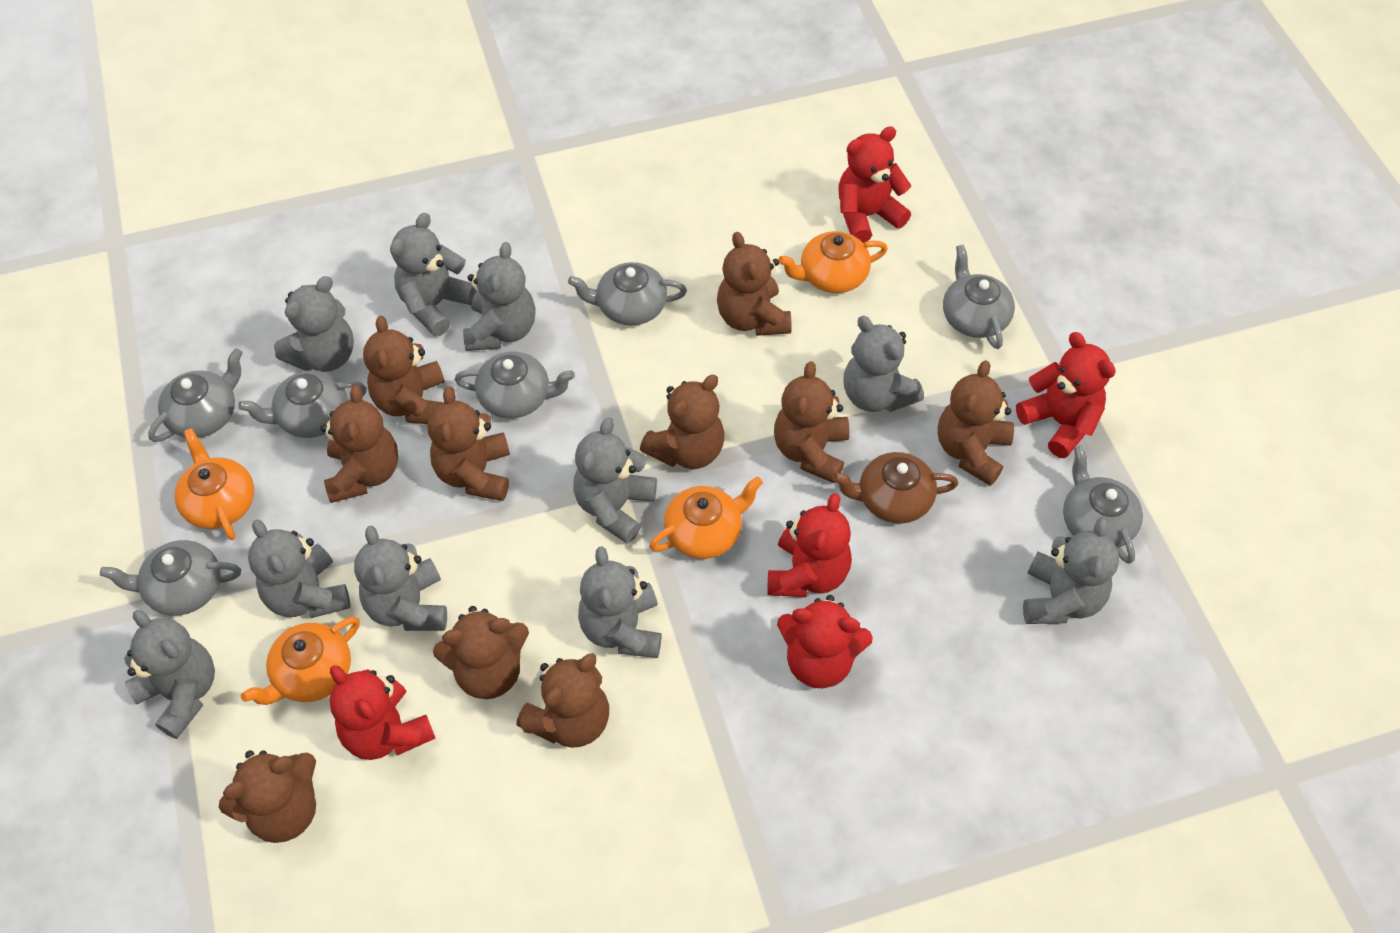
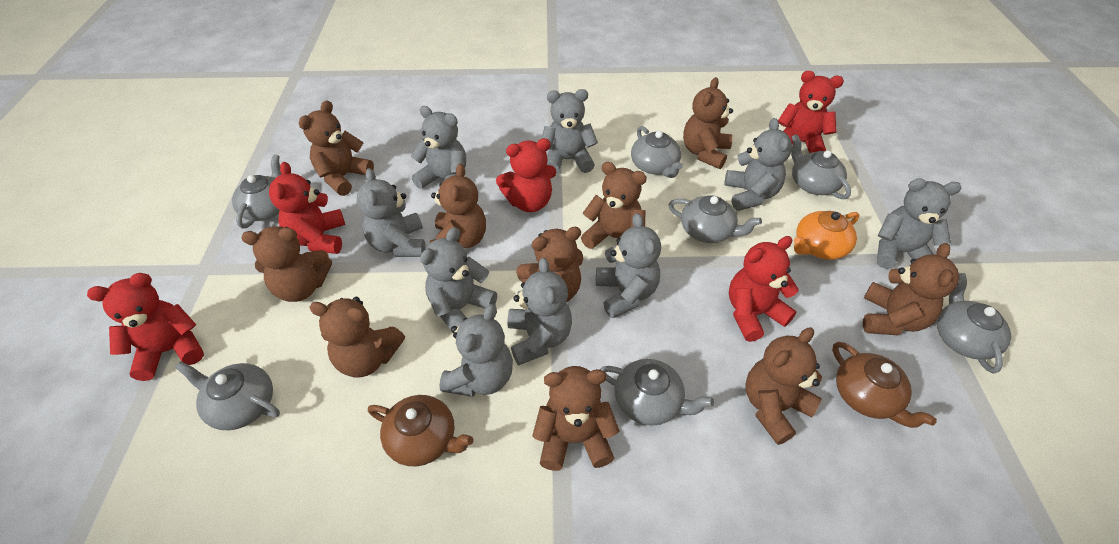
brown teapot: [832,452,958,524] = 1 -> [368,395,474,466] [832,342,937,428] = 2
grey teddy bear: [124,610,215,739] [248,519,351,618] [274,276,354,372] [354,526,447,631] [390,213,477,336] [463,242,535,351] [573,417,657,544] [578,546,662,658] [844,316,924,412] [1023,517,1119,624] = 10 -> [357,168,425,257] [411,106,466,189] [420,227,497,330] [439,304,513,397] [507,257,572,366] [541,89,598,174] [596,213,661,318] [724,118,792,211] [877,178,962,269] = 9
orange teapot: [174,428,254,540] [241,617,360,705] [649,476,763,559] [778,231,888,293] = 4 -> [794,211,860,260] = 1

